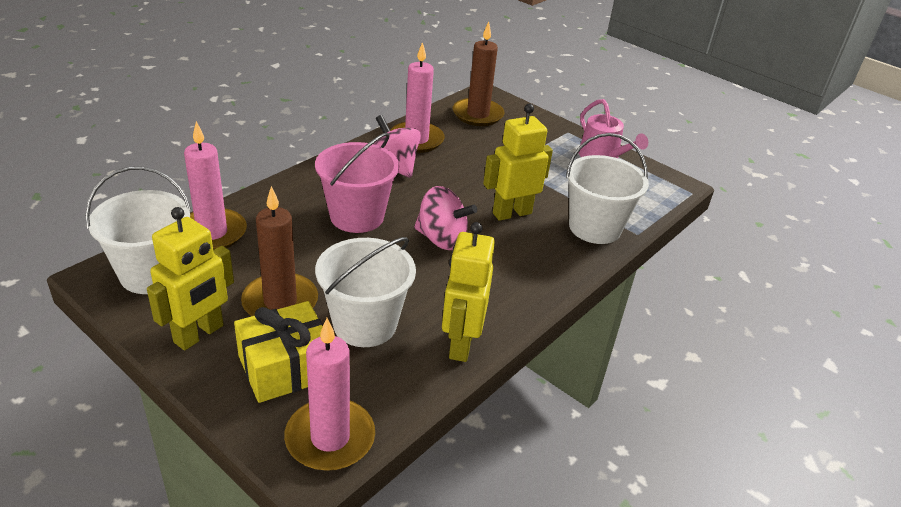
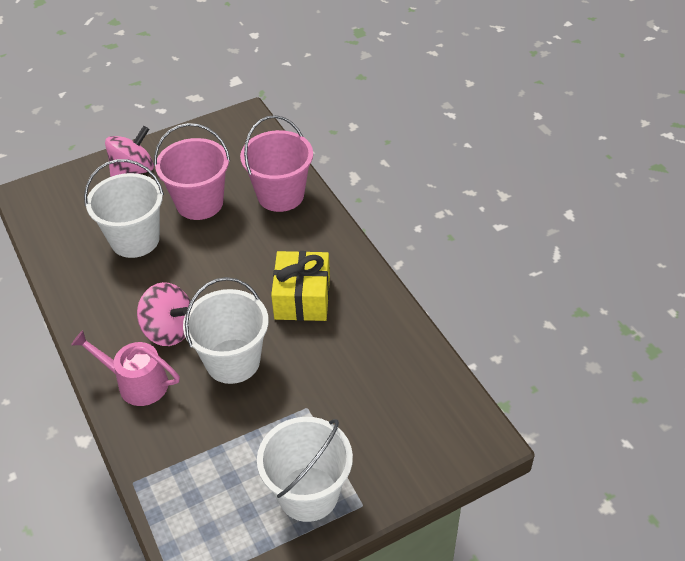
brown candle: [241,186,318,316] [453,22,504,126] = 2 -> none = 0
pink bucket: [315,132,399,233] = 1 -> [154,123,230,220] [240,115,313,212] = 2
pink candle: [184,121,247,250] [284,318,375,471] [390,42,445,153] = 3 -> none = 0
yellow robot: [147,207,234,350] [442,222,495,362] [483,104,553,221] = 3 -> none = 0

